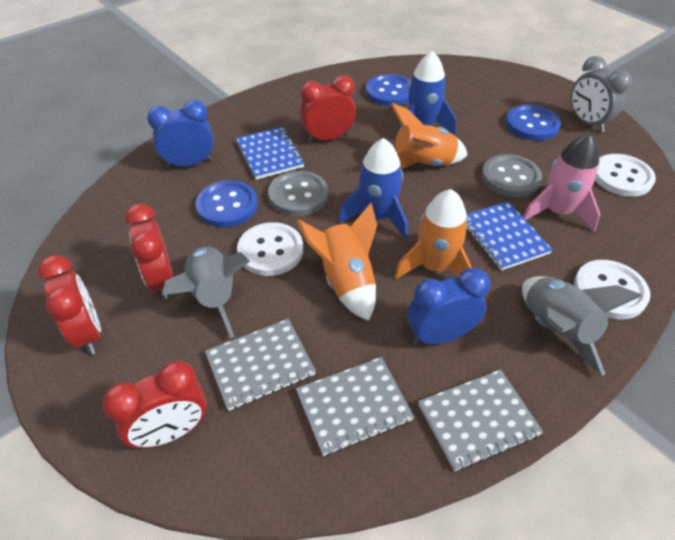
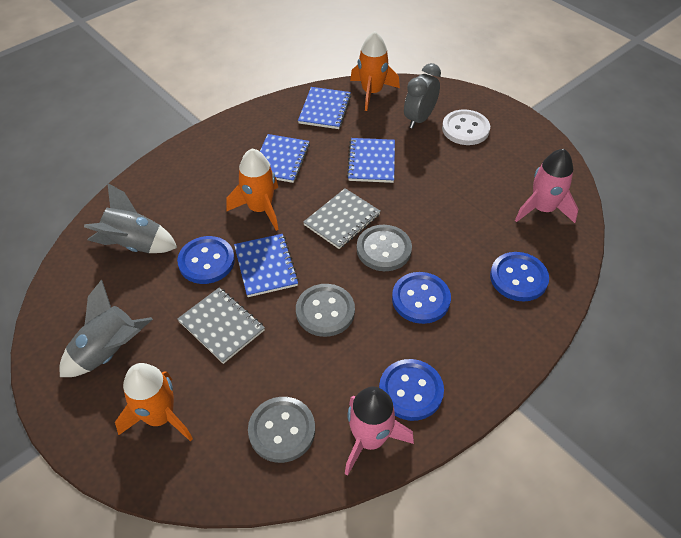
blue button: [195,180,258,227] [366,74,410,106] [505,104,561,141] = 3 -> [177,236,235,284] [379,359,444,421] [392,272,451,324] [490,252,549,301] = 4
blue clock: [147,100,214,169] [408,268,490,345] = 2 -> none = 0
blue notebook: [236,127,304,180] [466,201,553,270] = 2 -> [234,234,299,297] [260,134,310,183] [298,87,351,129] [347,138,395,183] = 4
blue rocket: [338,138,407,239] [399,51,456,134] = 2 -> none = 0
grey button: [268,171,328,216] [482,154,542,197] = 2 -> [248,397,315,463] [296,284,355,337] [357,225,412,271] = 3
grey notebook: [205,319,316,411] [296,357,414,456] [418,369,543,471] = 3 -> [177,288,265,364] [303,188,381,249] = 2
pink rocket: [523,133,600,231] = 1 -> [345,387,414,476] [515,149,578,223] = 2
red clock: [38,255,101,355] [102,360,207,448] [125,204,174,299] [300,75,356,143] = 4 -> none = 0
white button: [237,222,303,276] [574,260,651,319] [595,154,656,197] = 3 -> [442,109,490,145] = 1

